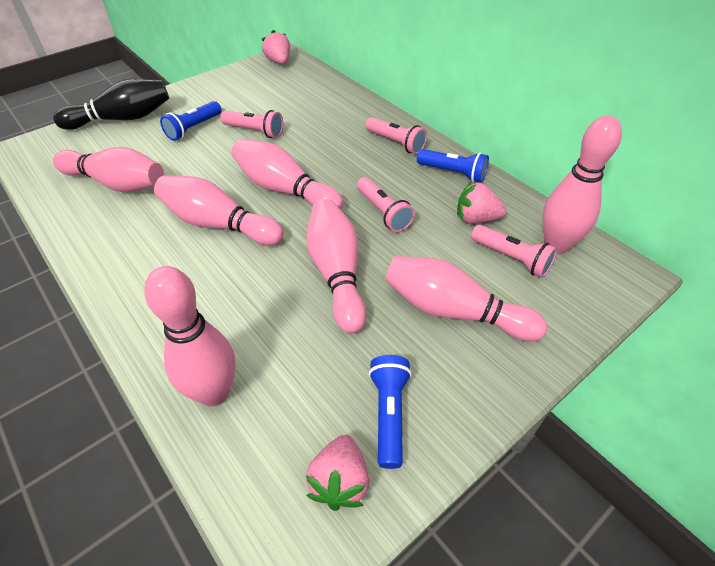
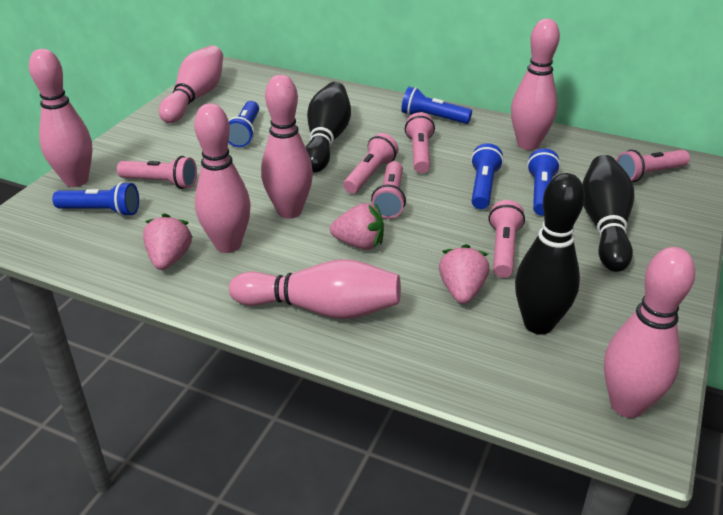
black bowling pin: [53,79,169,130] = 1 -> [306,82,351,173] [515,173,585,335] [582,155,634,272] = 3
blue flashlight: [160,101,221,141] [369,355,412,469] [417,149,489,183] = 3 -> [52,182,139,217] [228,101,259,147] [401,87,472,124] [471,143,503,209] [527,149,561,216] = 5
pink flashlight: [220,110,283,138] [357,177,415,232] [366,117,427,154] [471,225,557,278] = 4 -> [117,156,197,189] [343,133,399,194] [371,161,406,219] [405,112,435,173] [489,200,525,278] [616,150,690,182] = 6

